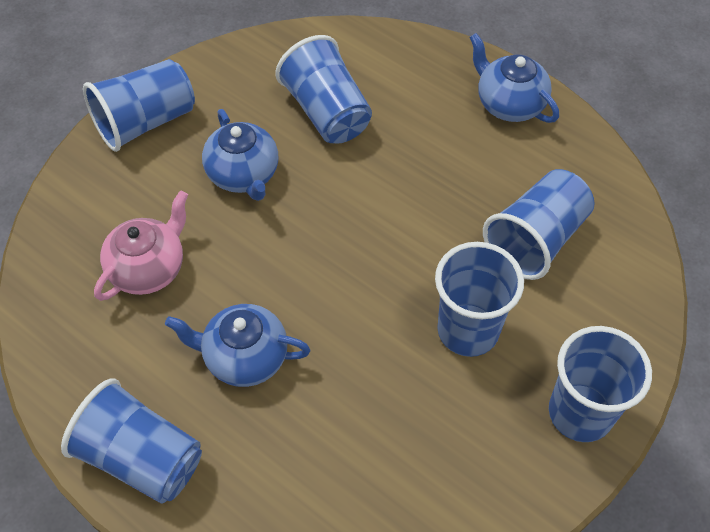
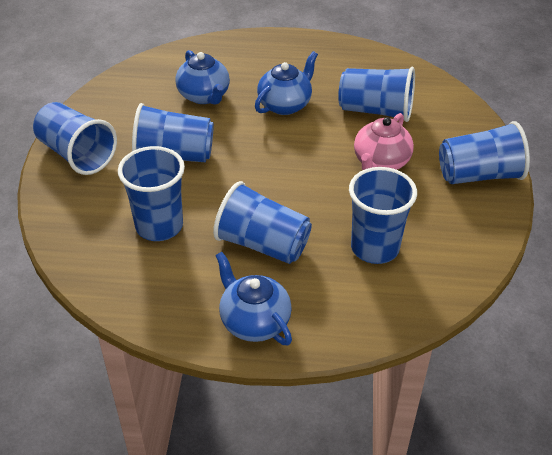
blue cup: [61,378,202,504] [83,59,195,152] [275,35,372,144] [435,242,524,357] [483,169,595,280] [549,326,652,442] = 6 -> [33,102,117,175] [118,146,185,241] [132,103,214,162] [213,181,312,264] [338,67,415,122] [349,167,417,264] [439,121,530,184] = 7

